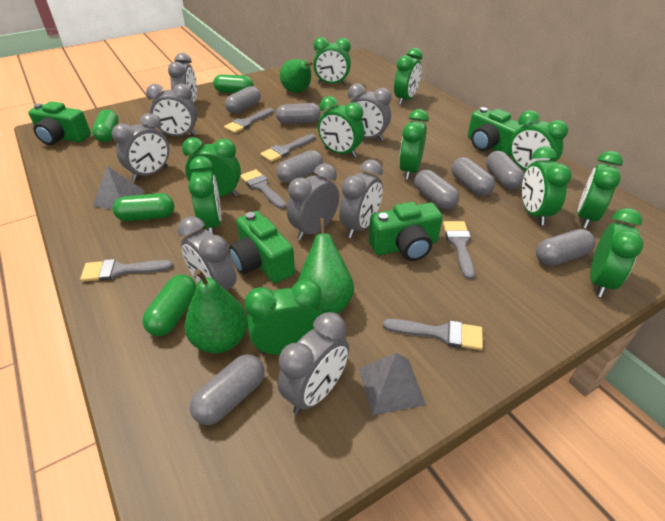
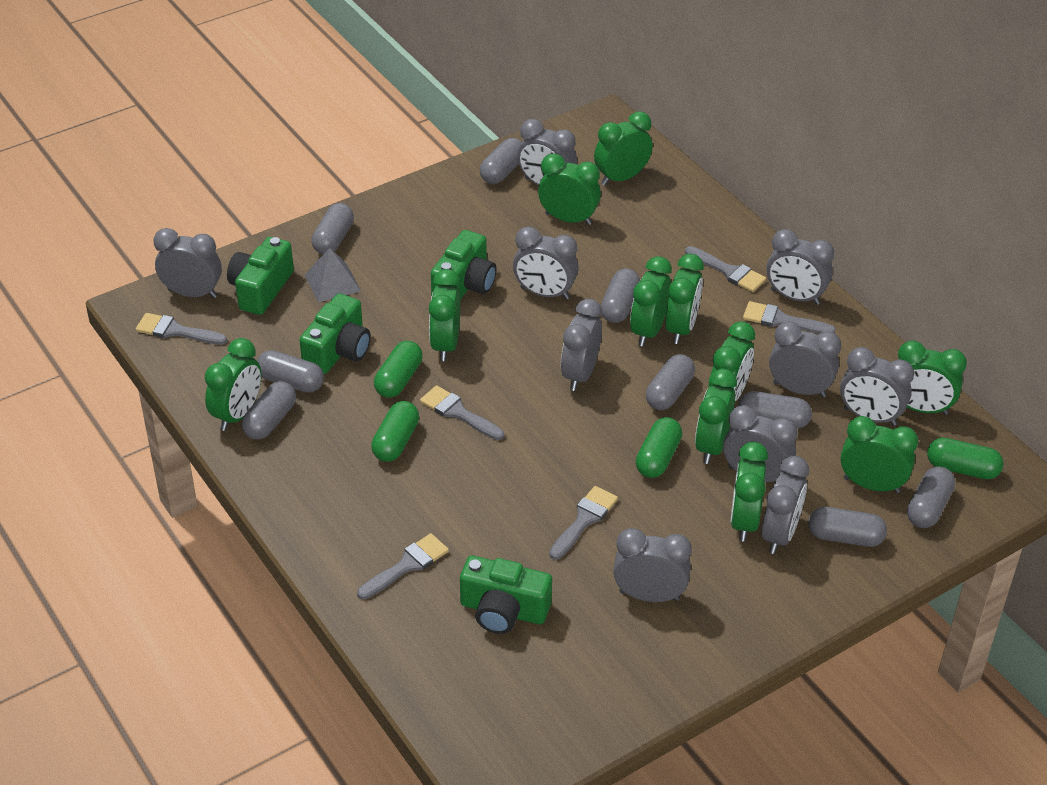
green pear: [184,269,248,353] [280,59,312,93] [298,218,354,314] = 3 -> none = 0
grey capsule: [190,354,265,425] [225,86,261,114] [276,103,321,124] [276,150,323,183] [414,170,459,210] [451,157,495,196] [486,151,524,190] [536,229,595,266] = 8 -> [242,381,296,439] [257,350,324,393] [311,203,354,254] [480,138,522,184] [601,268,640,323] [646,354,695,410] [738,391,812,429] [808,507,887,547] [907,467,955,528] = 9
grey clock: [112,113,169,181] [146,84,198,136] [168,53,197,103] [178,216,236,291] [278,312,349,414] [287,163,339,240] [339,160,383,238] [348,83,391,141] = 8 -> [153,228,222,298] [513,227,578,300] [517,119,577,186] [561,299,602,391] [613,528,692,602] [723,405,797,482] [761,456,809,554] [766,229,834,305] [769,322,841,397] [840,347,914,426] = 10
grey pyramid: [93,166,145,210] [359,353,426,415] = 2 -> [305,248,361,302] = 1

